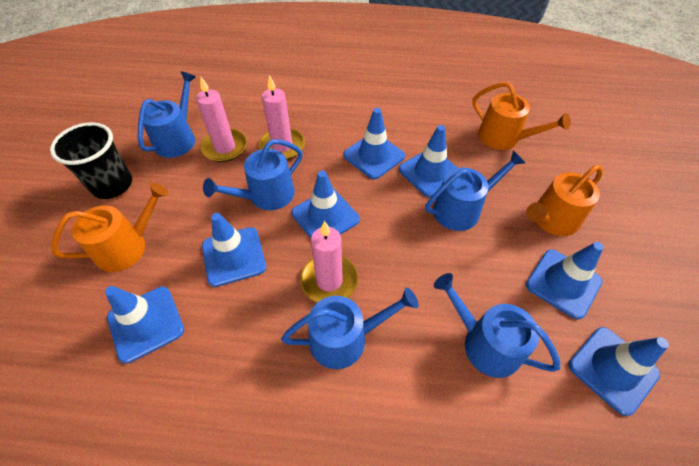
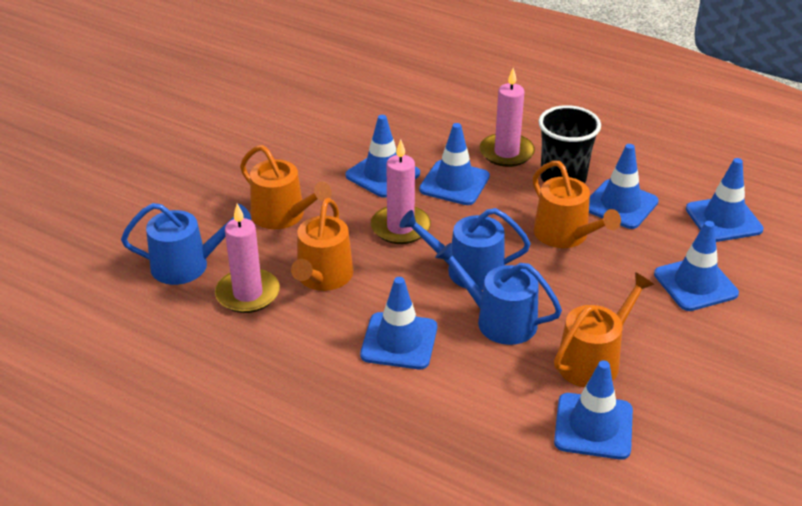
blue watering can: [138,71,196,158] [203,139,303,210] [281,288,418,369] [425,150,525,231] [434,273,561,378] = 5 -> [121,203,251,285] [400,208,530,290] [435,243,562,345] = 3
orange watering can: [51,183,168,272] [472,82,571,150] [526,165,603,236] = 3 -> [240,145,332,229] [291,198,354,291] [533,161,621,248] [554,272,654,387] = 4

